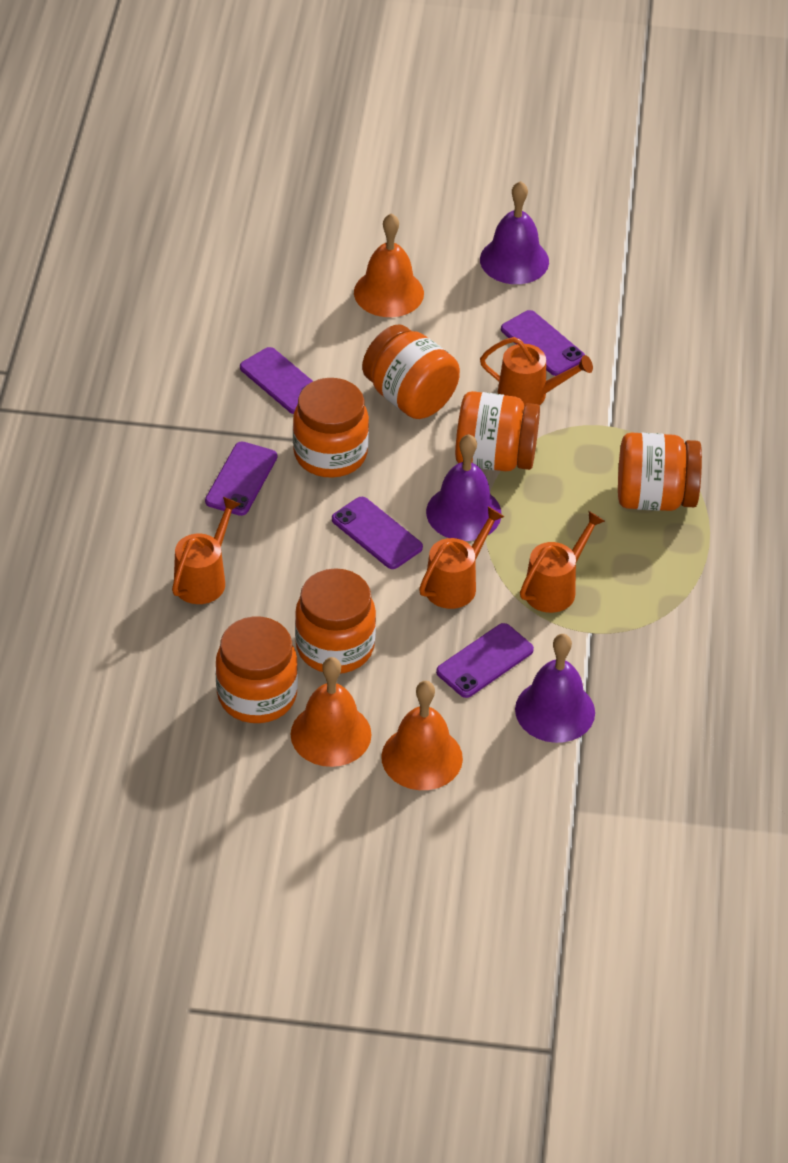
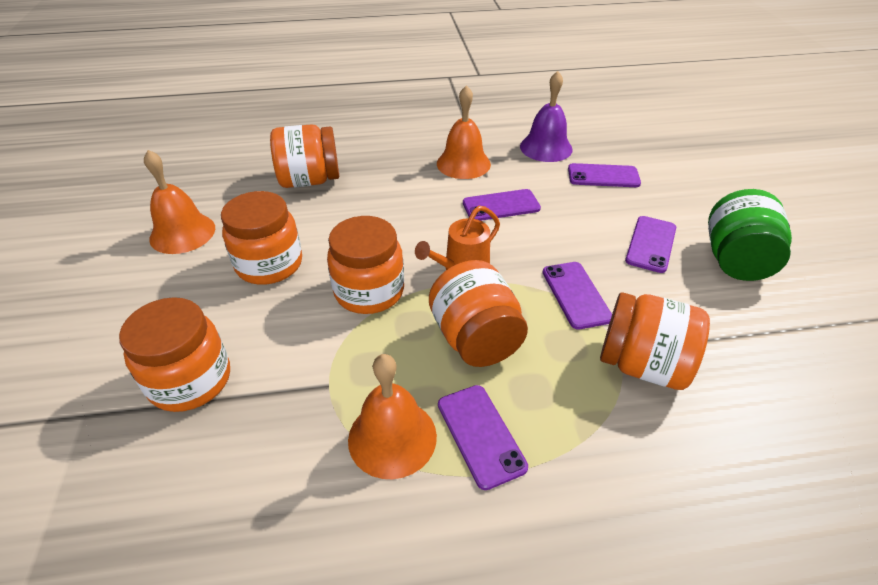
green jar: none = 0 -> [708,189,792,281] = 1
orange watering can: [172,497,241,604] [419,507,504,609] [480,337,593,406] [520,511,605,613] = 4 -> [415,206,500,270] = 1
purple bell: [426,434,501,541] [480,181,549,284] [515,634,595,743] = 3 -> [520,71,573,162] = 1

